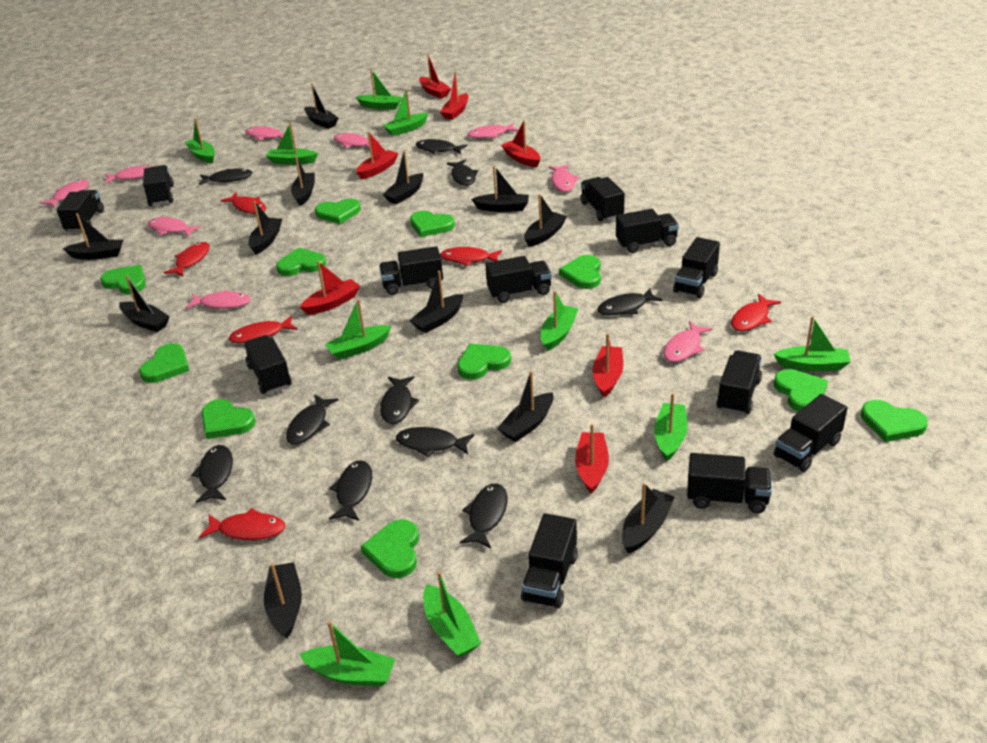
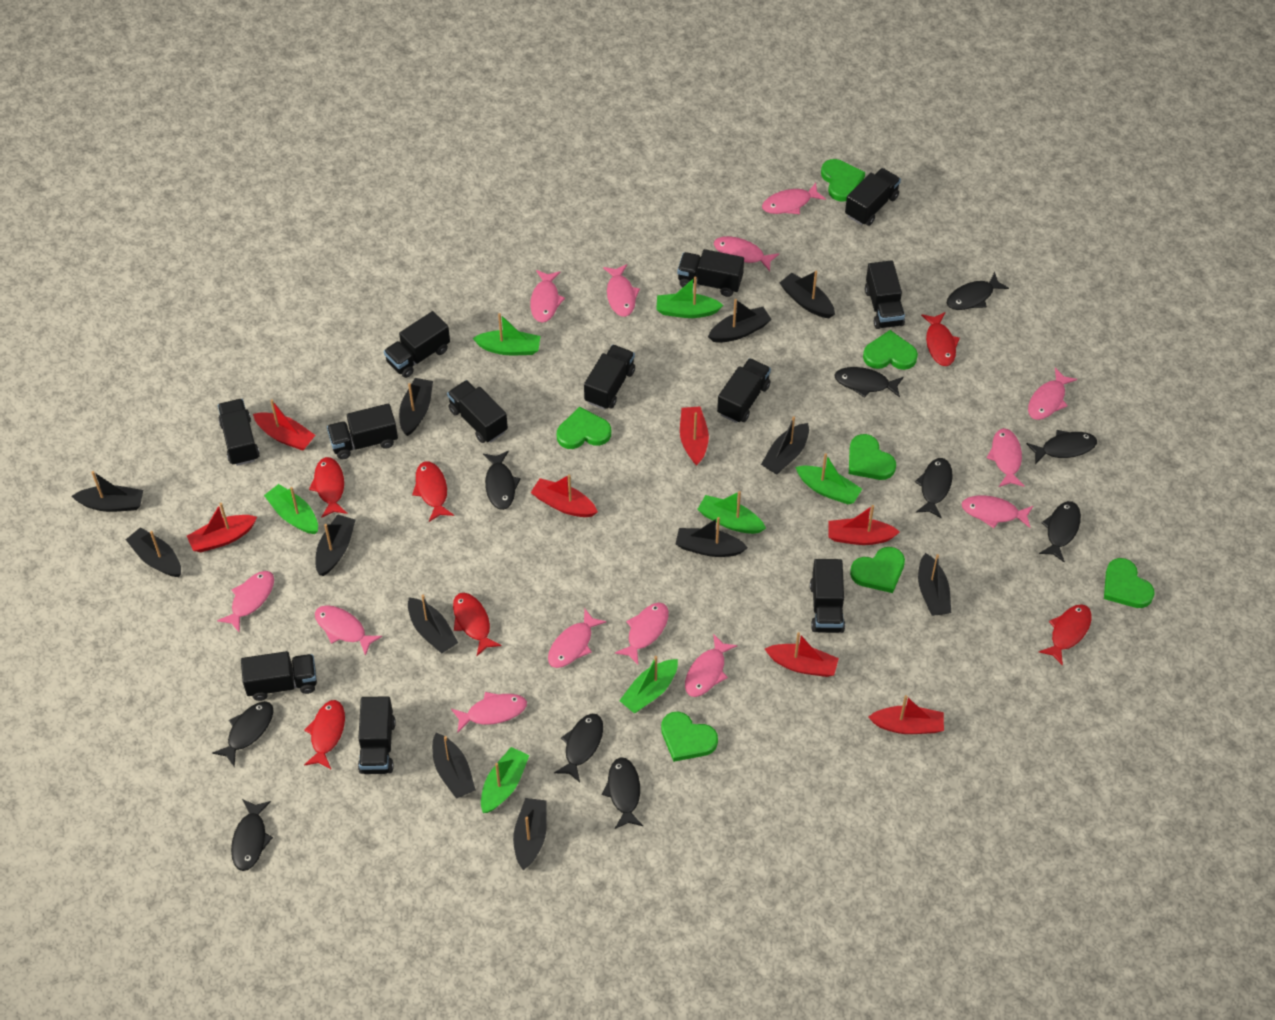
green boat: [185,118,215,163] [266,122,318,165] [299,621,395,687] [325,299,391,360] [356,69,402,110] [383,89,428,136] [423,571,481,657] [541,290,579,351] [654,393,687,461] [774,316,851,371] = 10 -> [264,484,318,534] [472,313,541,355] [481,747,529,813] [619,656,678,713] [656,277,723,318] [697,491,766,534] [795,453,862,504] = 7
green heart: [100,265,146,294] [139,343,189,383] [202,399,256,439] [276,248,326,276] [315,199,361,224] [361,519,419,578] [410,211,455,237] [457,344,511,380] [559,255,601,289] [774,369,828,412] [861,400,928,442] = 11 -> [557,407,611,449] [661,712,718,762] [821,159,865,202] [849,434,896,480] [850,547,905,593] [863,330,918,370] [1104,558,1155,608] = 7
pink fish: [40,180,89,208] [104,165,154,184] [148,217,201,237] [185,290,251,309] [245,126,284,141] [334,133,381,150] [468,123,518,138] [549,165,579,192] [663,321,713,362] = 9 -> [217,571,274,633] [315,605,382,656] [451,692,527,733] [530,270,565,322] [548,609,606,668] [603,264,640,317] [615,603,669,665] [685,634,737,697] [714,236,779,271] [762,183,826,214] [962,495,1033,528] [987,428,1025,487] [1028,368,1077,420] = 13

